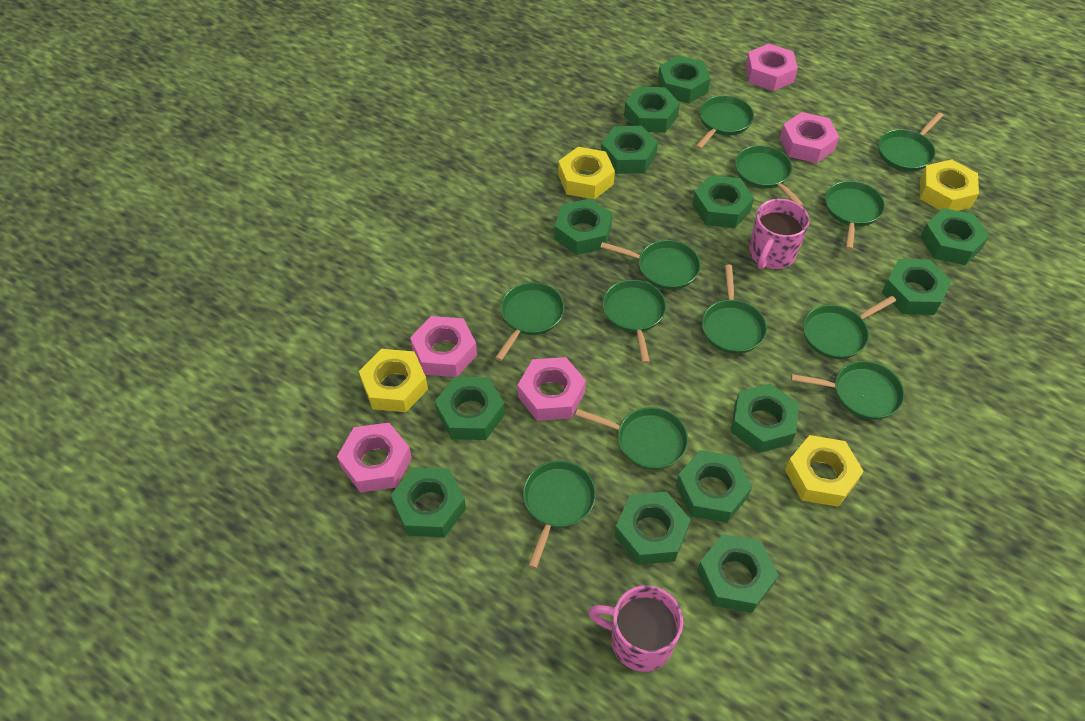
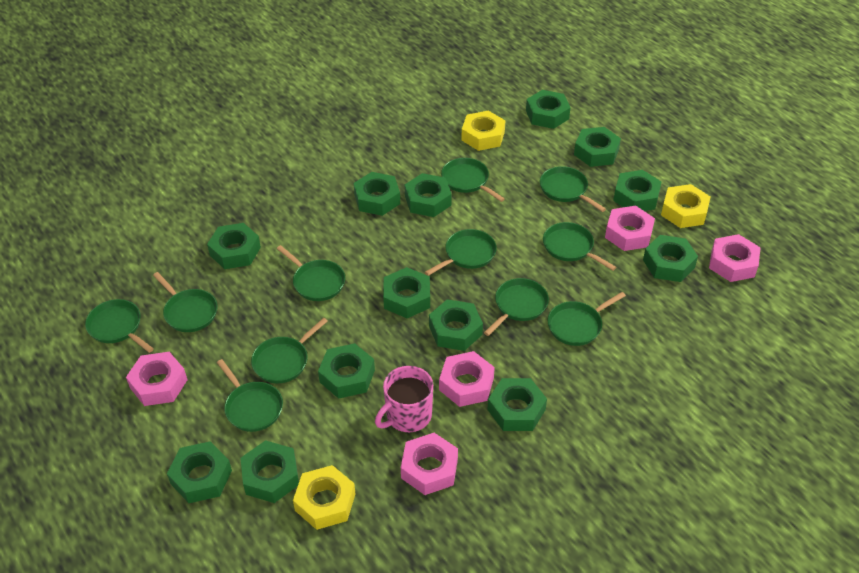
green pan: [495,282,564,361] [523,461,596,569] [575,407,688,470] [600,240,701,290] [603,280,666,364] [696,95,754,149] [702,265,767,354] [735,145,804,207] [791,361,904,420] [803,296,896,359] [825,181,885,250] [878,112,944,171] = 12 -> [85,299,154,353] [153,272,217,332] [217,359,283,432] [251,318,328,383] [277,245,345,301] [425,229,497,276] [441,158,505,202] [484,278,549,336] [540,166,606,212] [543,222,616,271] [548,292,626,346] = 11
pink mug: [588,585,683,672] [749,199,810,269] = 2 -> [375,366,433,432] = 1
yellow nut: [359,349,428,412] [558,147,615,199] [785,435,864,507] [920,159,979,211] = 4 -> [293,465,356,530] [461,111,505,151] [661,184,710,228] = 3

